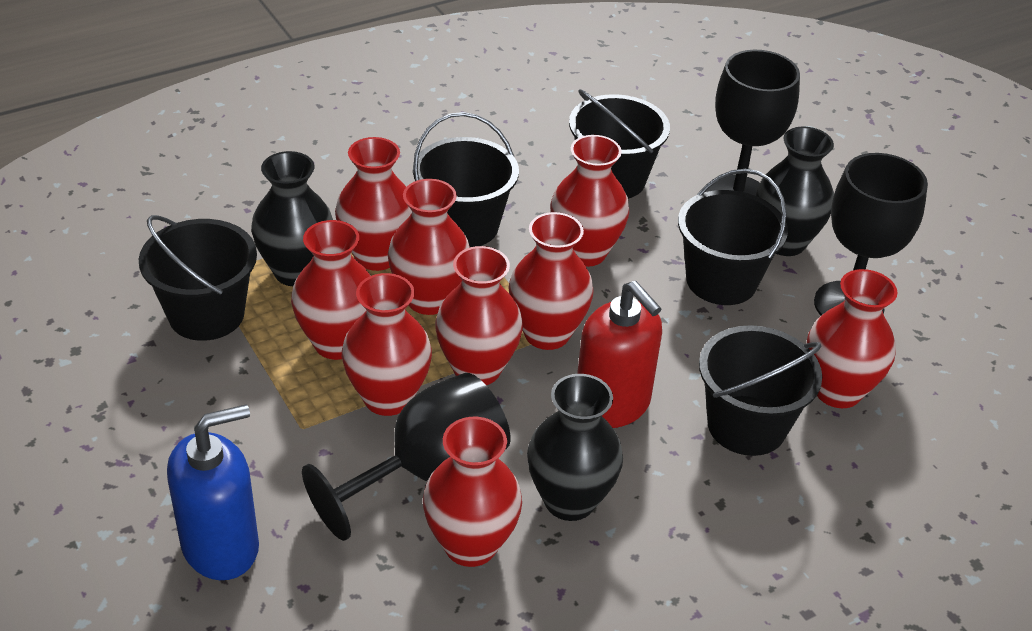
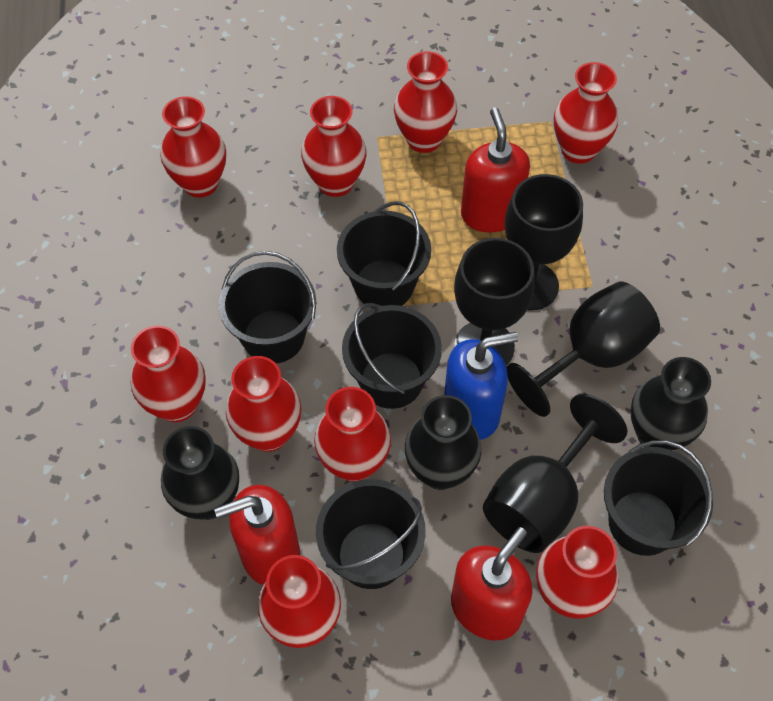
black goblet: [302,373,510,541] [706,50,800,196] [814,153,928,316] = 3 -> [454,238,535,366] [483,394,627,553] [505,174,583,311] [506,282,660,417] = 4
red soap dispenser: [577,281,662,428] = 1 -> [214,485,300,585] [451,527,533,640] [461,107,530,233] = 3

